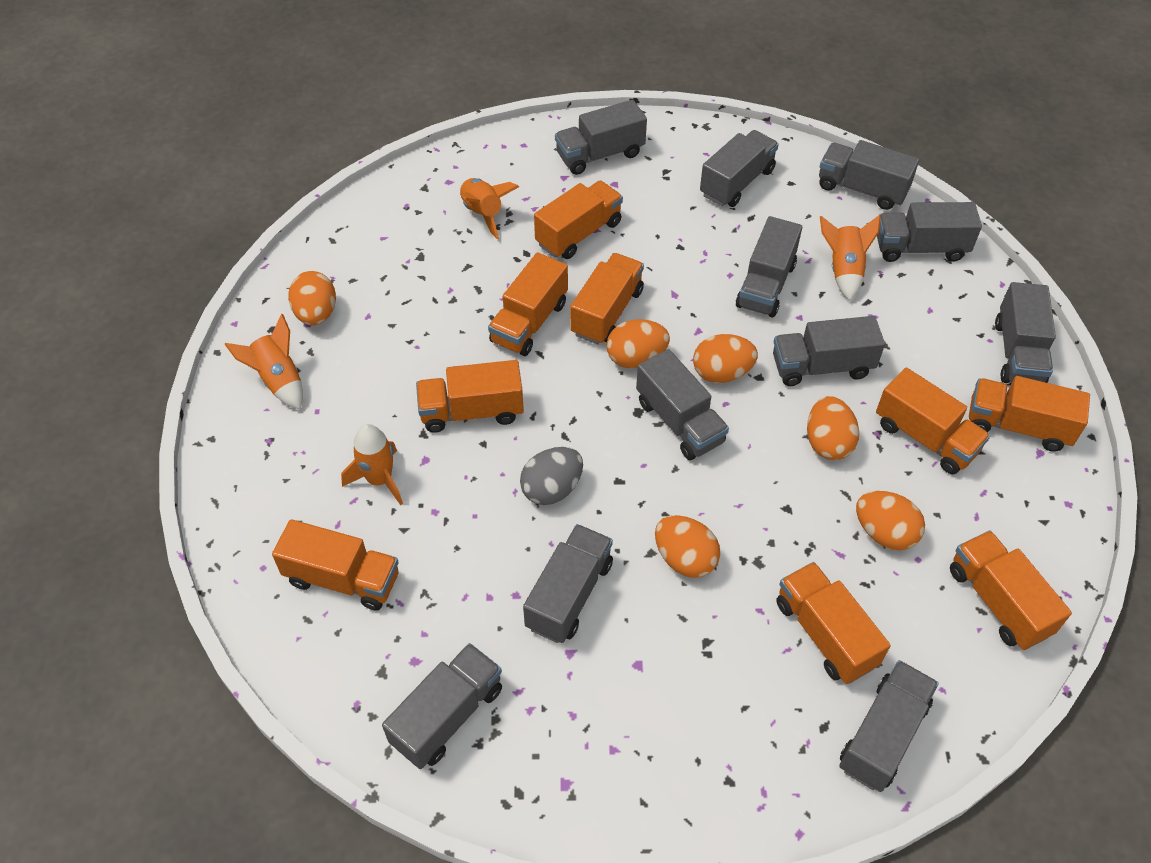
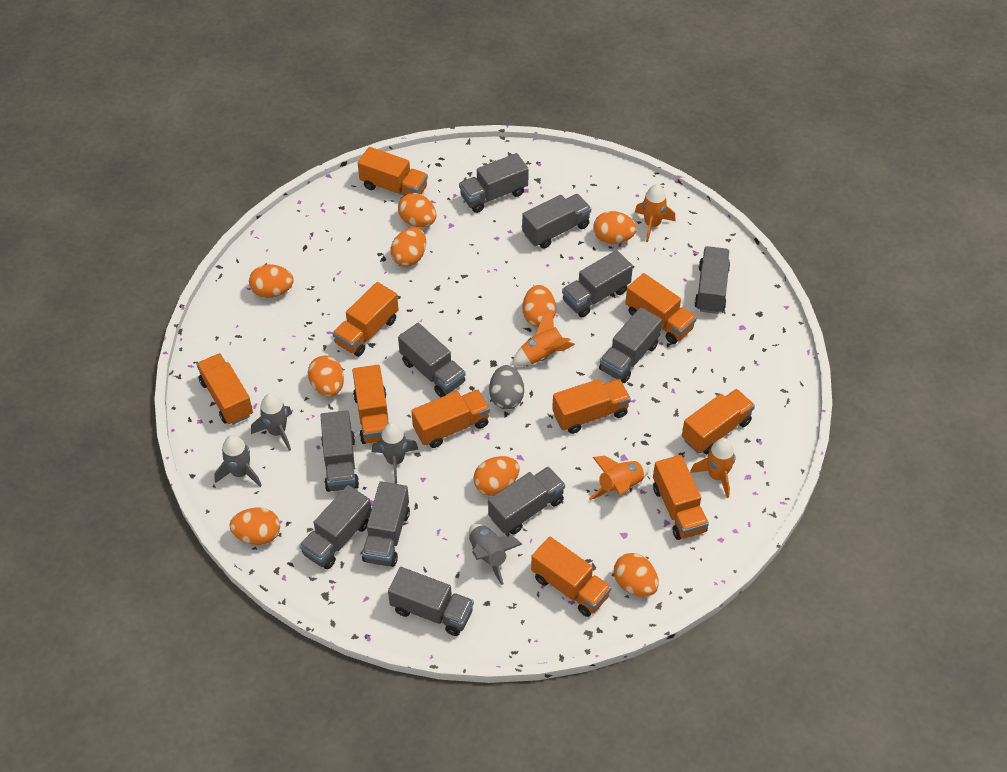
grey rocket: none = 0 -> [214,435,262,487] [251,393,292,451] [372,423,418,484] [469,524,522,585] = 4
orange egg: [288,271,336,325] [606,319,670,368] [655,515,720,578] [693,334,758,383] [807,396,859,460] [856,491,925,550] = 6 -> [229,507,280,545] [249,264,294,298] [308,356,344,396] [390,227,426,267] [398,193,436,227] [473,456,519,496] [523,285,556,327] [593,211,637,244] [614,553,659,597] = 9
orange truck: [272,519,399,611] [416,360,524,433] [488,252,568,356] [534,181,623,259] [570,253,644,345] [776,562,891,684] [876,367,990,474] [950,530,1072,650] [969,376,1090,452] = 9 -> [197,353,253,425] [333,282,399,357] [352,365,389,444] [358,147,428,196] [411,390,490,448] [531,536,611,617] [552,379,631,434] [625,273,697,344] [653,455,709,540] [682,389,755,454] = 10

